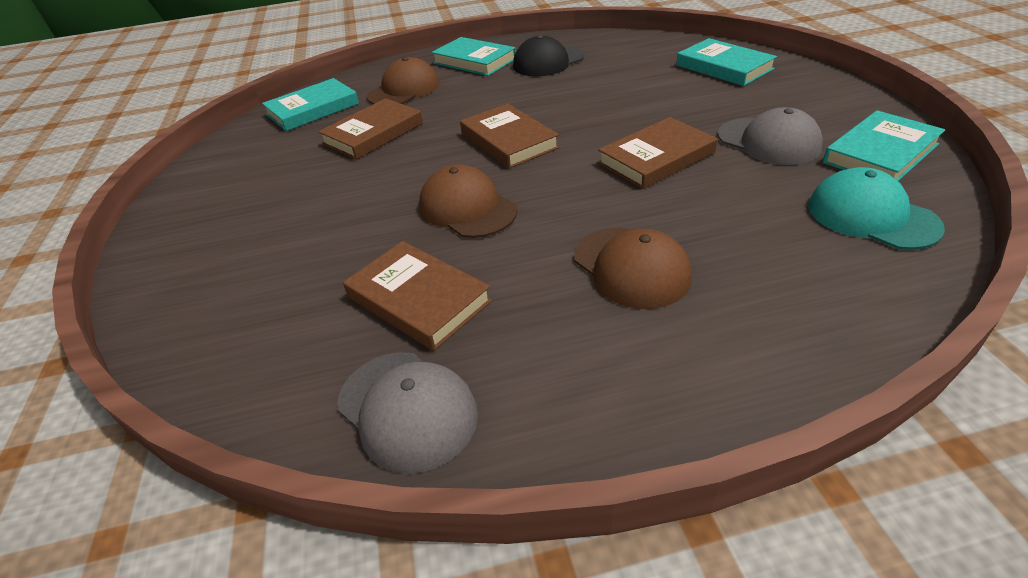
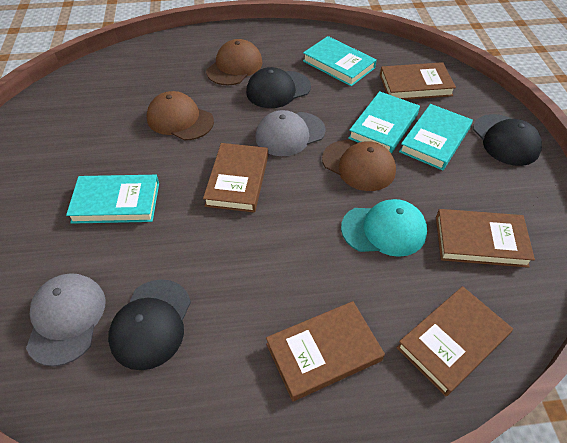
black cap: [513,35,584,76] = 1 -> [108,279,191,370] [246,67,311,108] [473,114,542,166] = 3
brown book: [318,98,423,160] [343,241,492,351] [460,103,559,169] [598,117,717,189] = 4 -> [203,143,268,213] [266,301,385,401] [380,62,456,100] [396,286,513,396] [436,209,535,268] = 5

